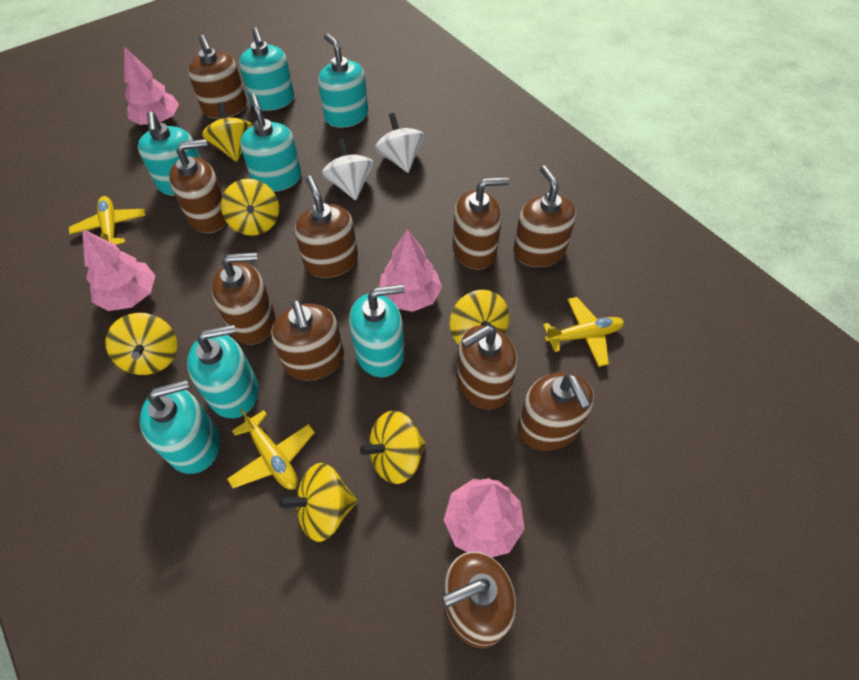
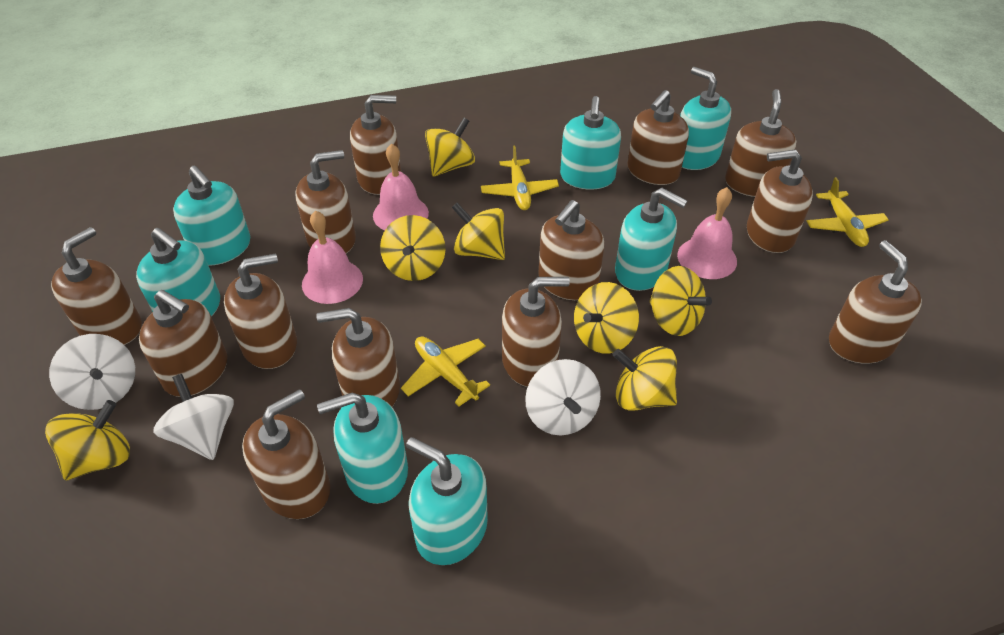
brown soap dispenser: [169,139,227,233] [188,35,247,119] [212,252,275,345] [271,300,344,381] [295,176,358,278] [443,552,516,648] [453,177,509,269] [456,325,518,410] [514,165,576,267] [517,372,594,451] = 10 -> [51,227,142,345] [139,290,227,397] [224,253,297,369] [242,389,330,519] [296,150,356,253] [316,308,400,407] [350,95,401,195] [502,277,570,387] [538,200,604,300] [627,90,689,185] [725,89,796,197] [747,150,813,253] [829,240,922,364] = 13
pink bell: none = 0 -> [302,210,363,304] [373,143,429,230] [677,187,737,279] = 3
pink tree: [82,229,155,311] [124,47,179,125] [379,229,442,312] [444,478,525,557] = 4 -> none = 0
white spinning top: [322,138,374,200] [375,113,424,173] = 2 -> [49,334,135,410] [153,374,234,460] [525,359,601,435] = 3
yellow spinning top: [105,313,177,375] [202,102,253,162] [221,179,279,236] [279,463,357,542] [360,411,426,484] [450,290,509,344] = 6 -> [45,400,130,480] [380,215,446,281] [425,118,475,177] [452,203,505,260] [574,282,639,354] [613,346,677,411] [650,266,712,336] = 7

